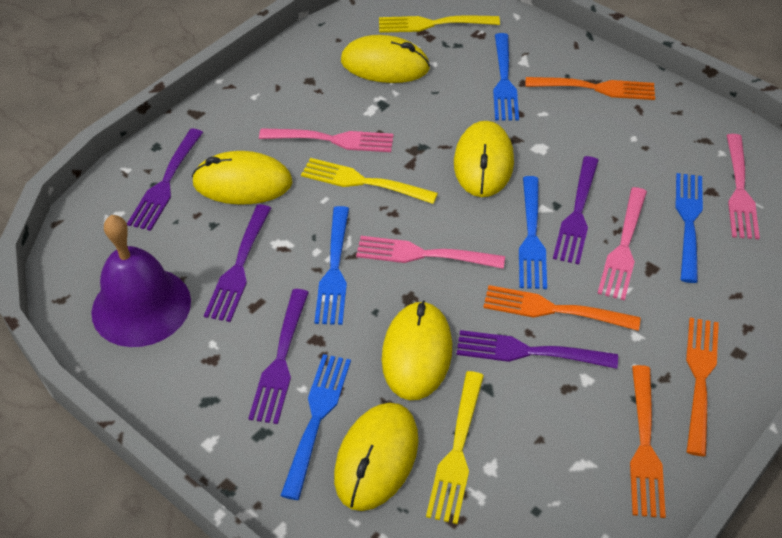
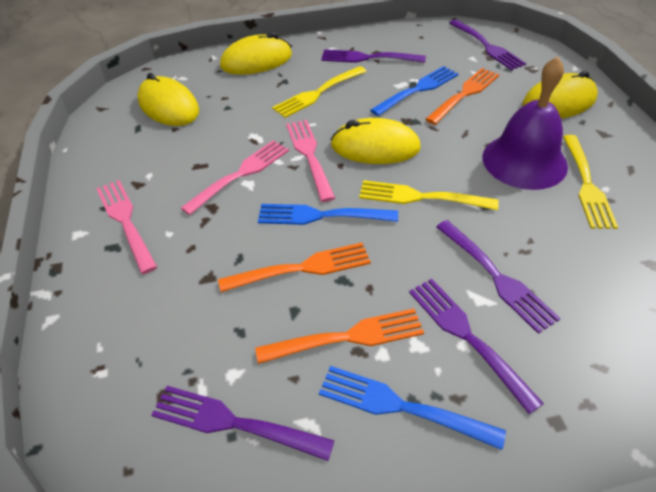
blue fork: [280,354,351,500] [314,206,349,325] [493,33,519,121] [519,176,547,289] [676,173,703,283] = 5 -> [258,204,398,225] [319,366,506,450] [370,66,458,116] = 3
orange fork: [483,285,641,331] [525,77,655,100] [630,365,666,518] [686,318,719,456] = 4 -> [218,243,371,292] [255,309,424,364] [425,68,499,125] = 3
pink fork: [259,128,394,152] [356,236,505,269] [597,187,647,301] [726,134,760,239] = 4 -> [96,180,157,274] [181,140,289,215] [286,120,335,202] = 3
yellow mouse: [192,151,292,205] [334,403,418,511] [341,35,430,83] [382,301,452,400] [454,121,514,197] = 5 -> [137,73,199,126] [220,32,292,74] [331,118,421,164] [522,71,598,118] = 4

